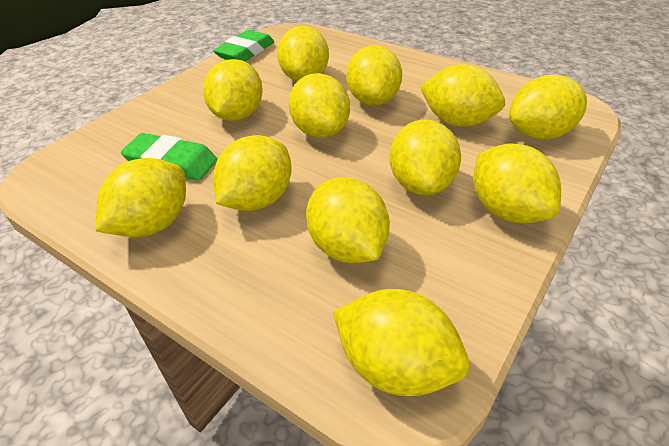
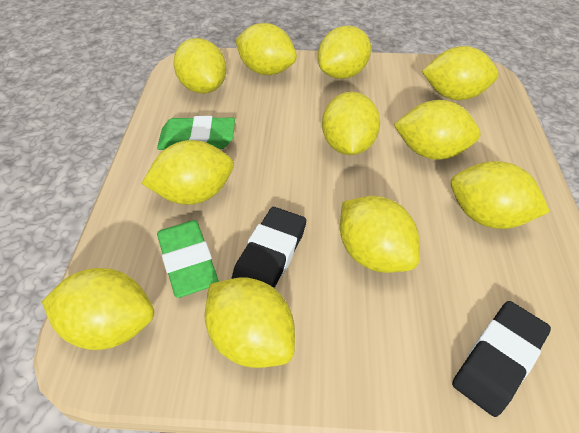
black eraser: none = 0 -> [231,207,306,288] [452,301,551,417] = 2
yellow lemon: [96,158,186,237] [203,59,263,121] [213,135,291,211] [277,26,329,81] [289,73,350,138] [306,177,390,263] [333,289,470,396] [346,45,402,106] [390,119,461,195] [420,64,505,127] [474,143,561,223] [509,75,587,139] = 12 -> [42,268,154,350] [142,140,234,205] [174,38,226,94] [205,277,295,368] [235,23,297,75] [318,26,371,79] [322,92,380,155] [340,196,420,273] [393,100,481,160] [422,46,499,100] [451,161,550,229] = 11

